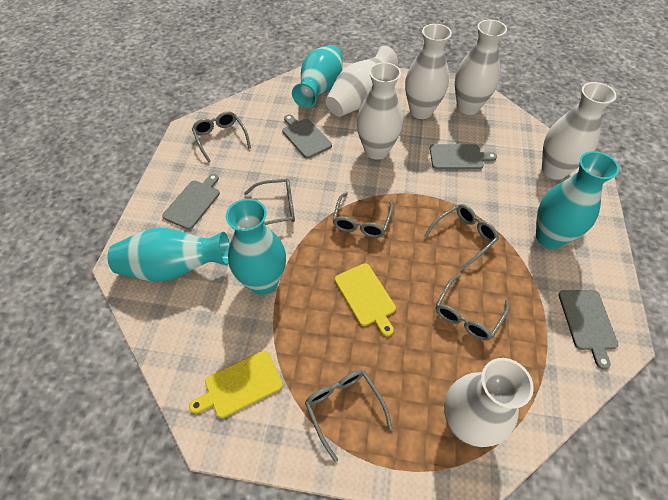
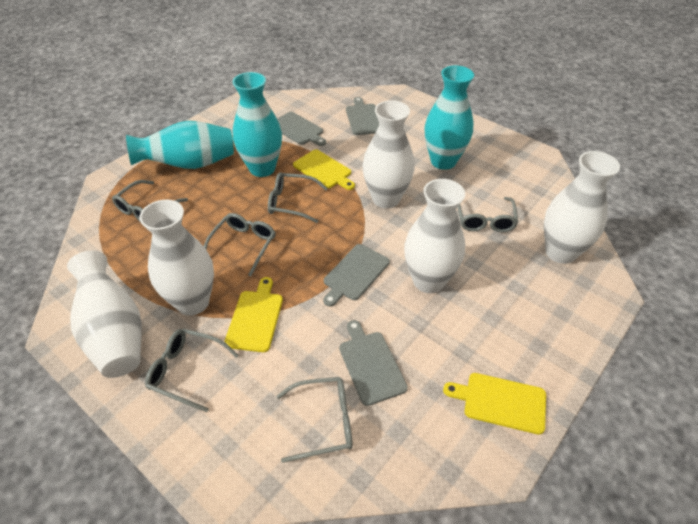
turquoise vase: [108,228,230,282] [226,199,286,295] [292,45,343,108] [536,151,619,249] = 4 -> [126,121,234,169] [233,72,282,177] [425,66,474,170] = 3
white vase: [326,45,398,117] [357,62,403,159] [405,24,452,119] [444,358,534,447] [455,20,507,115] [542,82,617,180] = 6 -> [67,251,142,378] [139,200,214,316] [362,100,415,209] [404,179,465,293] [544,151,620,264] = 5
yellow cutting board: [189,350,283,418] [335,263,396,336] = 2 -> [224,277,283,352] [293,150,355,190] [443,373,546,435] = 3

